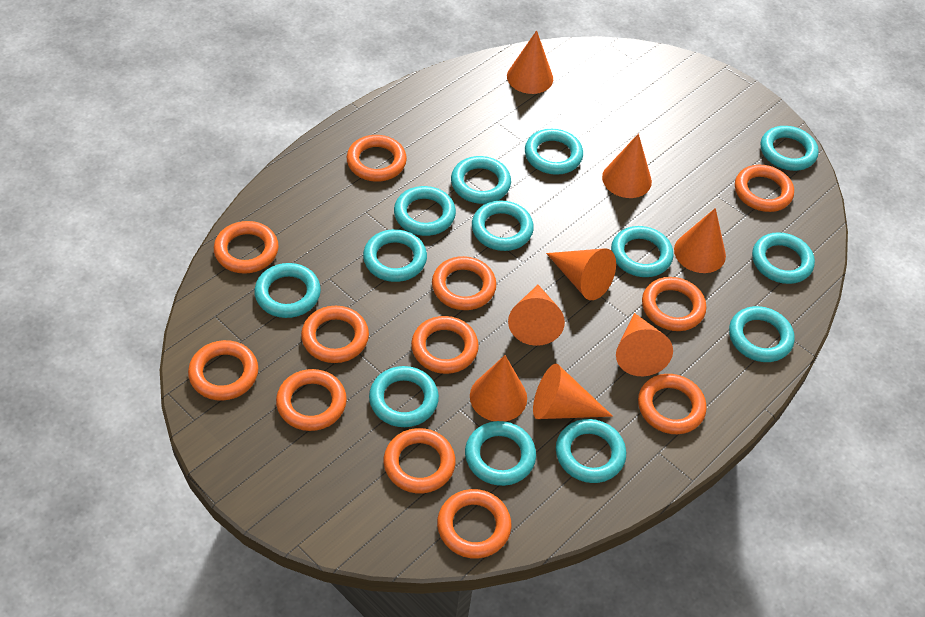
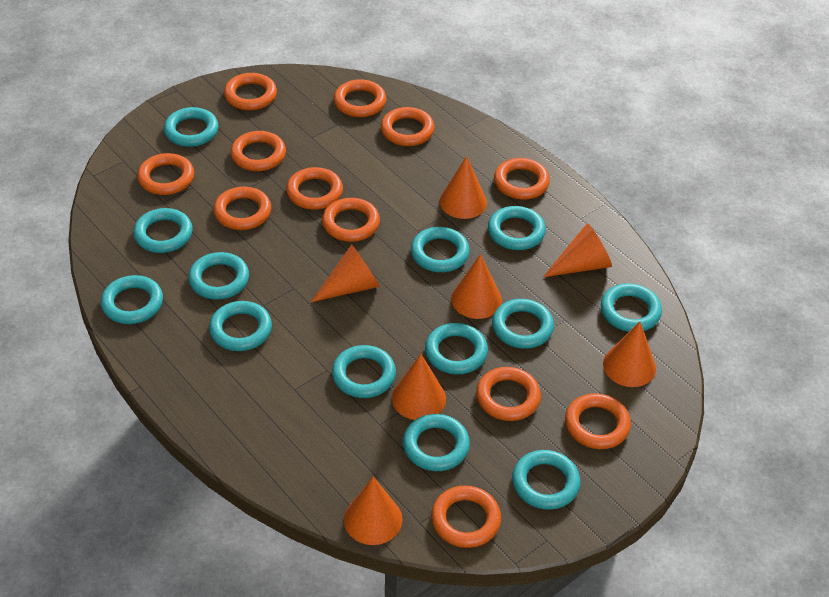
orange cone: [470,355,527,422] [507,30,553,94] [508,285,565,346] [533,364,613,419] [546,248,616,300] [602,133,652,198] [616,313,673,376] [674,208,726,273] = 8 -> [311,245,380,302] [344,477,402,545] [392,354,446,420] [440,156,487,219] [451,254,502,319] [543,224,612,277] [603,321,656,387] = 7

